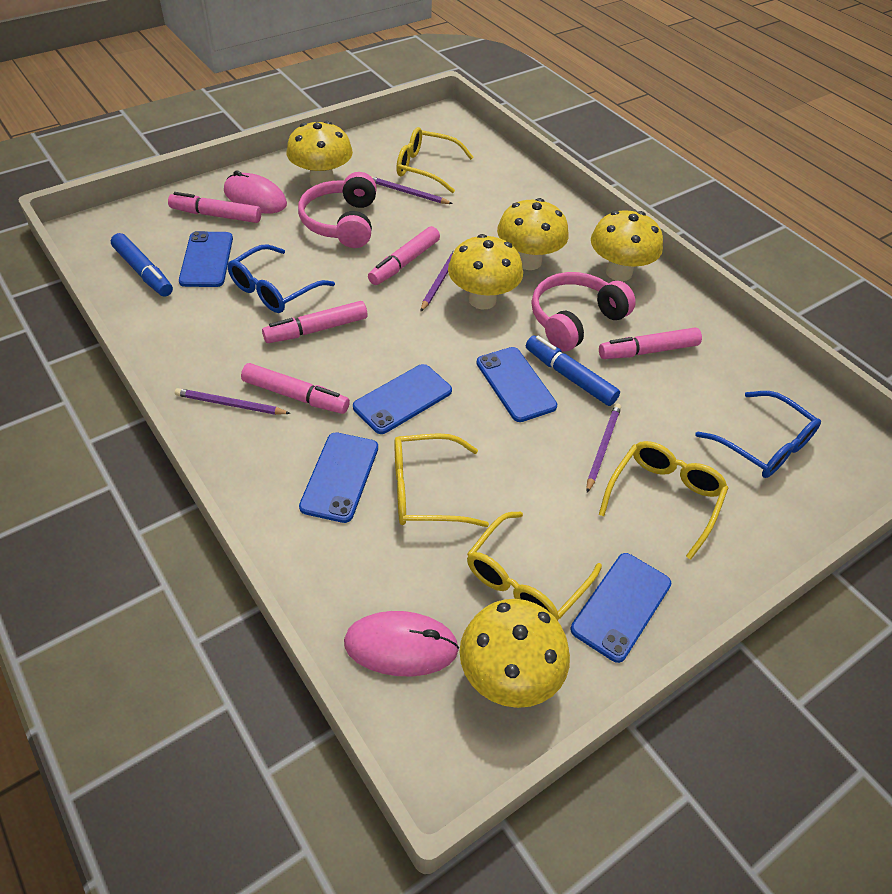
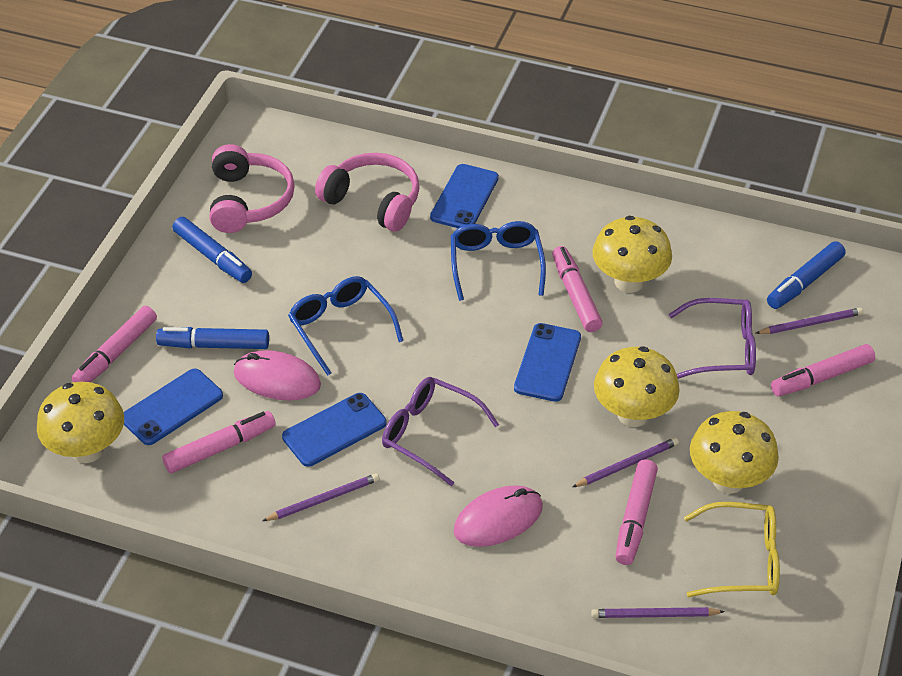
blue marker: [111,233,173,297] [526,336,620,406] = 2 -> [156,327,269,349] [172,217,252,283] [767,241,846,309] = 3
blue phone: [179,231,233,287] [299,432,378,523] [353,364,452,434] [476,347,557,422] [571,553,671,663] = 5 -> [124,369,223,445] [282,393,387,467] [430,164,499,228] [514,323,581,402] = 4
purple glasses: none = 0 -> [382,377,499,486] [669,298,756,379] = 2
yellow glasses: [394,433,489,527] [396,127,473,193] [467,511,602,621] [599,441,728,560] = 4 -> [684,502,780,597] = 1
yellow mushroom: [287,121,353,186] [448,234,523,310] [460,599,570,708] [497,198,569,270] [591,210,663,281] = 5 -> [37,382,124,463] [593,216,672,293] [594,346,680,427] [690,411,779,494] = 4

